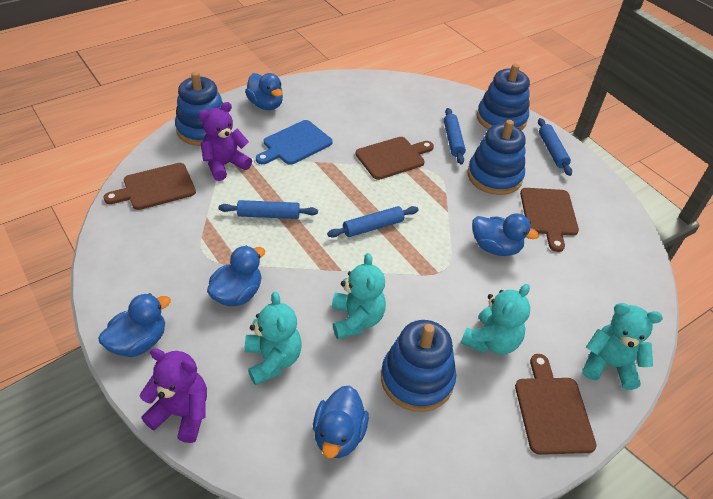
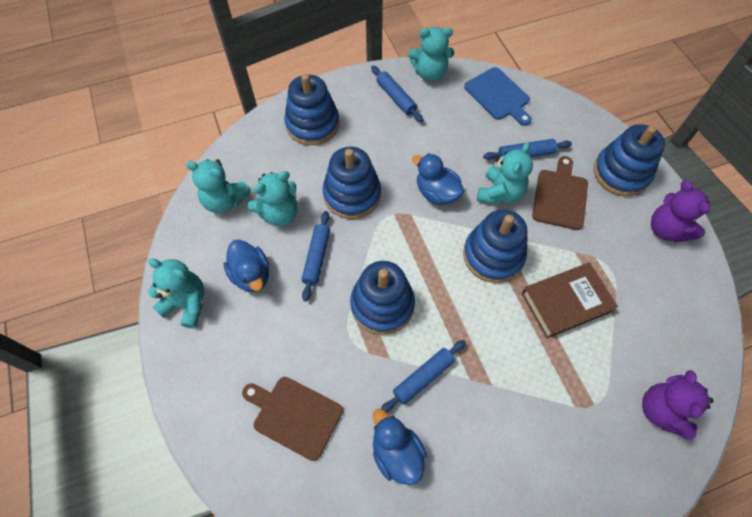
blue duck: [98,293,171,357] [207,246,265,306] [245,73,283,110] [313,386,369,458] [472,214,539,256] = 5 -> [223,240,269,292] [373,409,427,485] [412,153,464,205] = 3
blue stacking toy: [175,71,223,146] [381,320,456,412] [468,120,526,195] [477,64,530,130] = 4 -> [284,74,339,145] [323,147,381,219] [350,261,415,335] [463,209,528,283] [594,124,665,196] = 5
brown book: none = 0 -> [521,262,618,339] = 1
brown cutting board: [104,163,196,210] [355,137,434,180] [515,354,597,455] [520,188,579,252] = 4 -> [242,377,343,461] [532,156,588,230] = 2
turquoise teddy bear: [245,292,302,385] [332,253,386,339] [461,284,530,355] [583,303,663,390] = 4 -> [148,258,204,329] [186,159,251,214] [248,171,298,226] [408,27,454,82] [477,142,533,205] = 5

